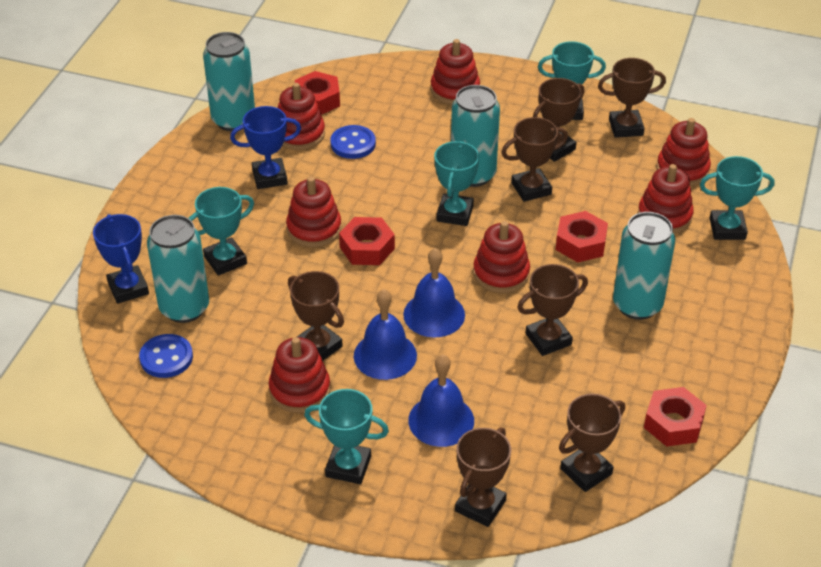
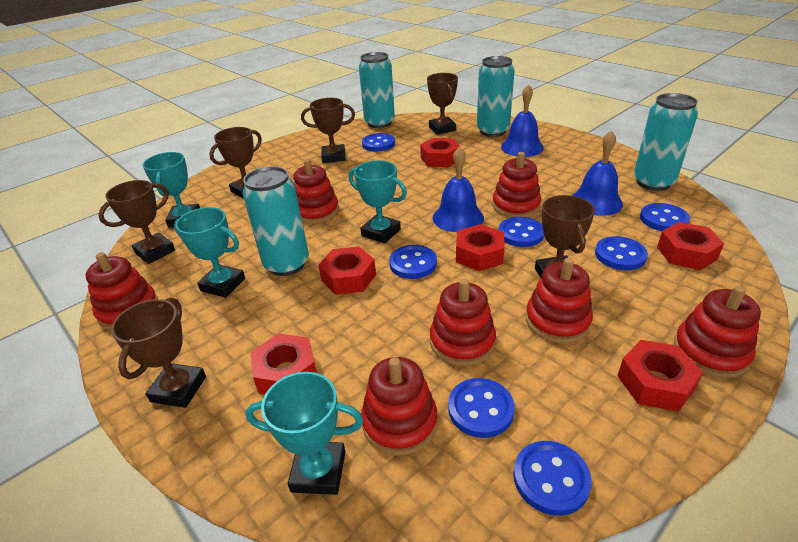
blue button: [139,334,193,378] [331,125,376,159] = 2 -> [362,133,395,151] [389,245,437,279] [448,378,515,438] [499,217,544,247] [513,441,592,516] [595,236,648,270] [640,203,690,231] = 7
blue trophy: [93,214,149,304] [230,106,301,189] = 2 -> none = 0
brown trophy: [288,271,344,361] [455,428,511,527] [501,117,568,202] [517,264,588,356] [533,78,585,162] [559,394,625,492] [598,58,666,138] = 7 -> [98,180,175,264] [111,298,206,408] [209,127,262,199] [301,98,355,163] [427,73,458,135] [535,195,595,278] = 6
red nut: [295,71,340,115] [339,217,395,265] [556,211,608,262] [644,387,707,447] = 4 -> [251,333,317,395] [319,247,376,295] [420,138,461,167] [456,224,505,271] [617,340,703,412] [657,222,724,270] = 6
turquoise trophy: [189,187,254,276] [304,389,389,484] [434,141,479,226] [538,41,606,120] [700,156,774,240] = 5 -> [142,152,200,228] [174,207,245,298] [245,372,364,495] [349,160,407,244] = 4

